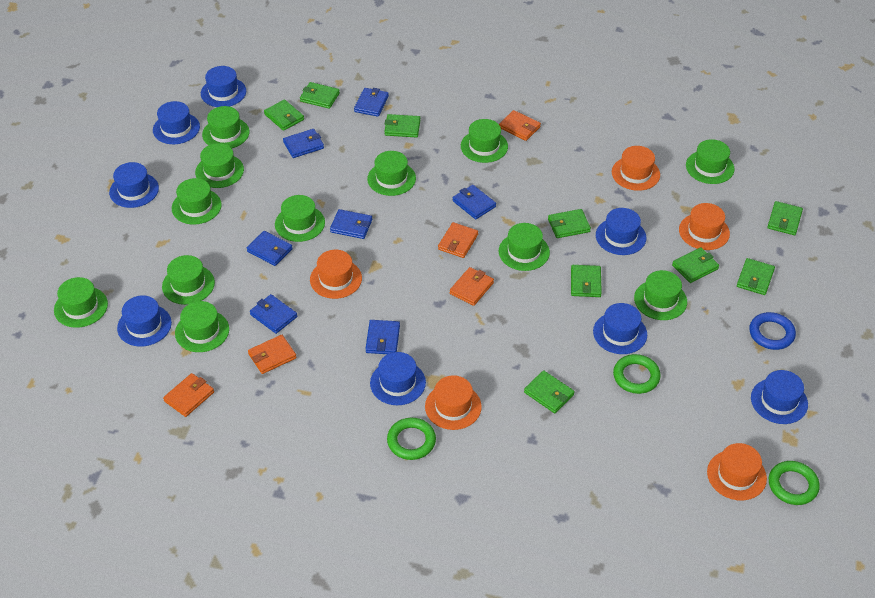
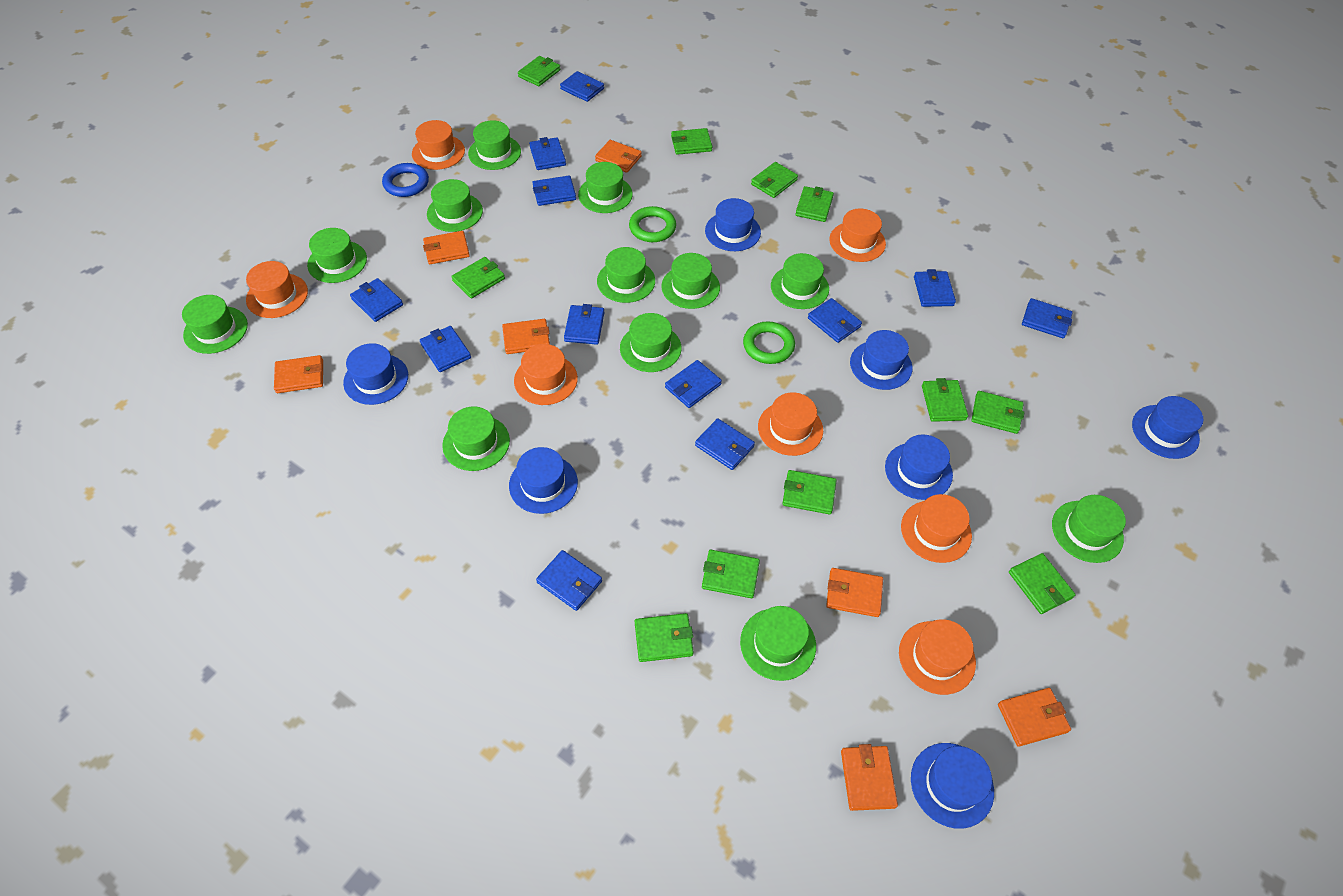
blue hat: [109,162,159,208] [117,295,172,347] [153,101,200,144] [201,66,246,107] [370,352,426,405] [593,303,647,354] [596,208,646,255] [751,370,808,424] = 8 -> [343,343,408,405] [509,447,578,514] [705,198,761,251] [850,330,913,390] [885,434,953,500] [911,743,994,829] [1132,396,1203,459] = 7
blue wallet: [247,231,293,266] [250,294,297,334] [283,129,324,158] [330,209,372,239] [354,88,389,117] [365,320,400,354] [453,185,496,219] = 7 -> [350,278,403,322] [420,326,471,372] [529,137,566,170] [532,176,576,206] [536,550,602,611] [560,71,604,102] [564,304,605,345] [665,360,722,408] [695,418,755,470] [808,298,862,343] [914,269,956,307] [1022,298,1073,338] = 12
green ring: [387,418,436,460] [613,354,661,394] [769,461,820,505] = 3 -> [629,206,676,242] [743,321,795,364] = 2
green wallet: [264,99,304,131] [300,82,340,109] [384,114,420,138] [524,370,574,413] [548,209,591,238] [571,265,602,297] [672,247,719,283] [737,258,775,295] [767,201,803,235] = 9 -> [451,257,505,298] [518,56,561,86] [635,613,694,662] [671,128,712,155] [702,550,760,598] [751,162,798,198] [782,470,837,515] [795,186,834,222] [922,378,968,422] [971,391,1024,434] [1009,553,1076,614] = 11
orange hat: [310,250,362,299] [425,375,482,430] [612,146,660,191] [679,203,730,250] [707,443,767,500] = 5 -> [246,261,308,318] [412,120,465,170] [514,344,578,405] [758,392,823,456] [829,208,886,262] [899,619,976,695] [901,494,972,563] = 7
orange wallet: [163,373,214,417] [248,335,297,374] [438,222,478,258] [450,267,494,306] [499,110,541,141] = 5 -> [274,355,323,393] [423,231,470,264] [502,319,550,354] [595,140,642,173] [826,568,883,617] [841,744,898,811] [998,688,1071,747] = 7

